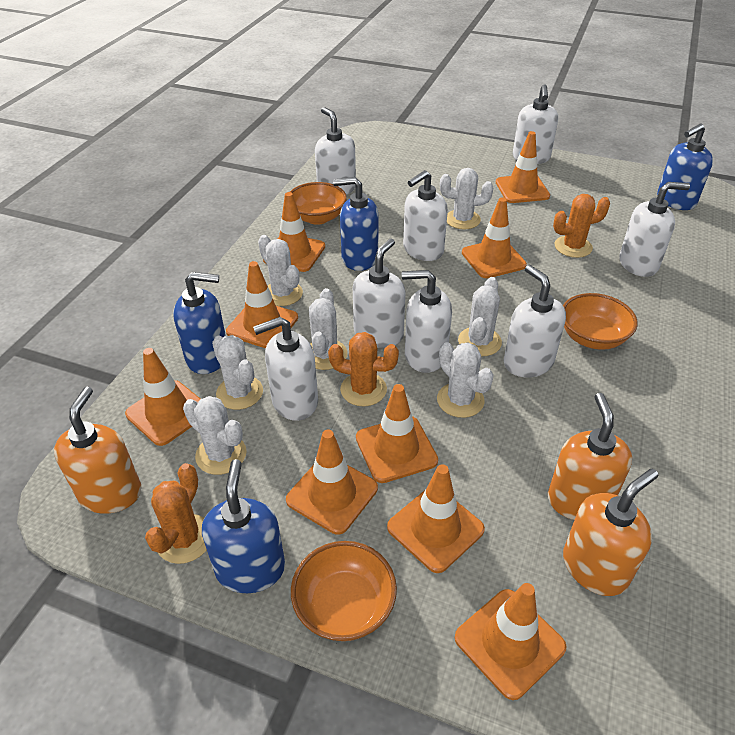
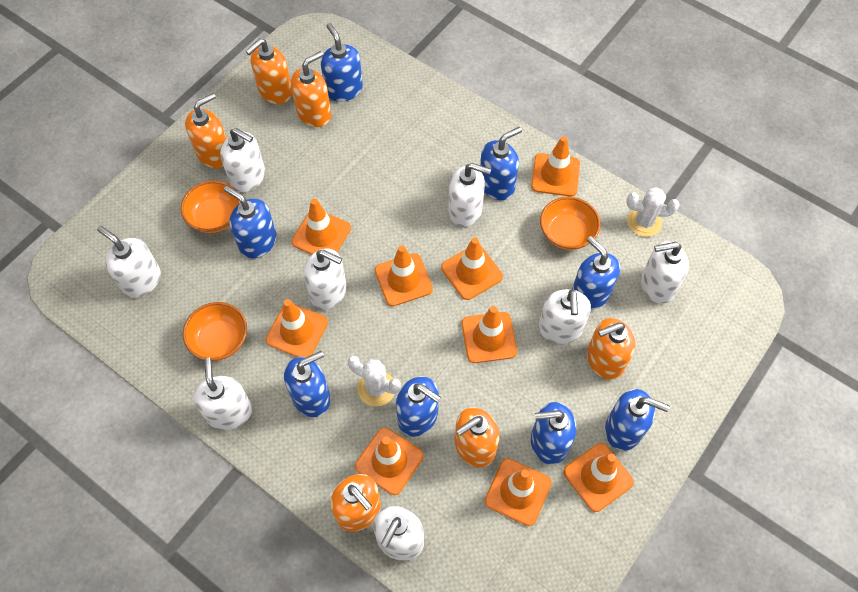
blue soap dispenser: [173,272,226,374] [202,459,285,593] [333,177,379,271] [657,124,713,210] = 4 -> [224,186,277,258] [284,351,331,417] [321,23,363,102] [396,376,440,437] [480,127,522,200] [531,402,576,465] [572,236,620,310] [605,389,670,451] = 8
orange cactus: [145,463,207,564] [328,332,399,406] [553,194,610,258] = 3 -> none = 0
orange soap dispenser: [54,387,141,514] [548,393,632,520] [563,468,658,596] = 3 -> [185,93,227,168] [246,38,292,104] [291,51,331,127] [330,474,381,532] [454,407,500,468] [587,318,635,380] = 6
white cactus: [183,396,247,475] [212,335,263,410] [258,235,303,306] [309,288,347,370] [437,342,494,418] [440,168,493,230] [458,277,502,356] = 7 -> [347,356,401,406] [627,187,680,237] = 2

